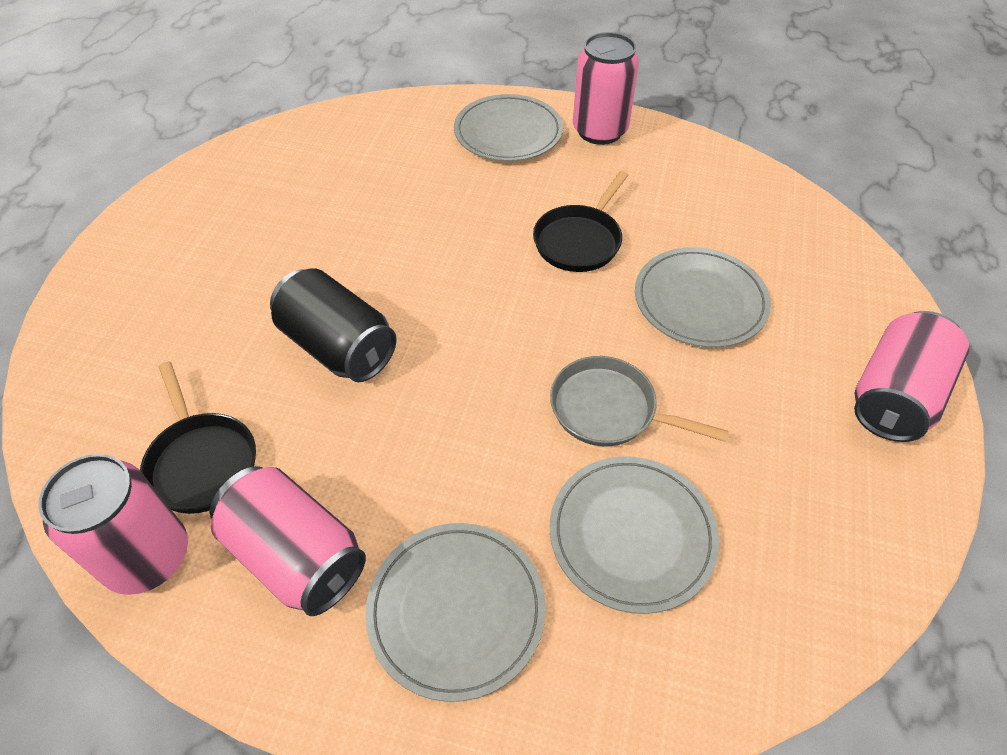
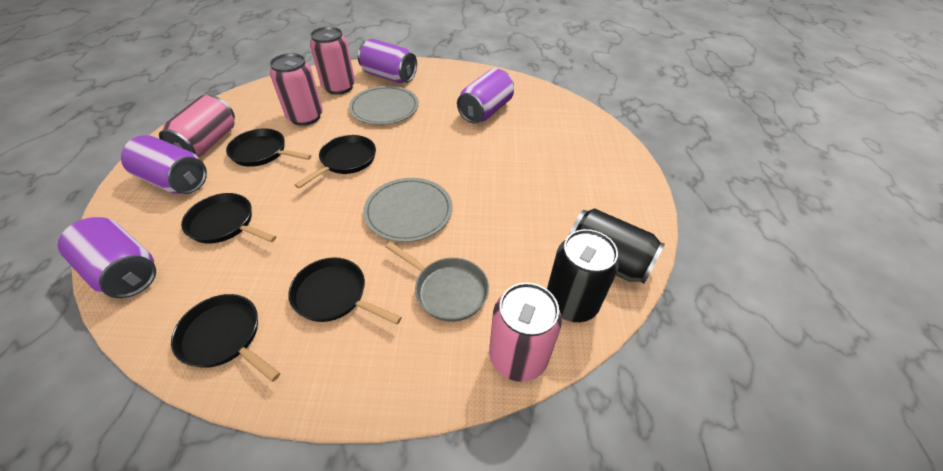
black can: [270,268,397,382] = 1 -> [547,229,619,322] [568,208,665,284] = 2
black pan: [140,361,256,514] [533,171,628,272] = 2 -> [171,294,280,382] [181,193,277,244] [226,128,312,167] [288,257,402,325] [295,135,376,188] = 5
grey plate: [365,523,546,702] [454,94,563,161] [550,456,719,614] [635,247,771,348] = 4 -> [349,86,419,125] [363,178,453,242] = 2
purple can: none = 0 -> [58,217,156,298] [121,135,207,194] [358,39,417,83] [457,68,514,124] = 4

